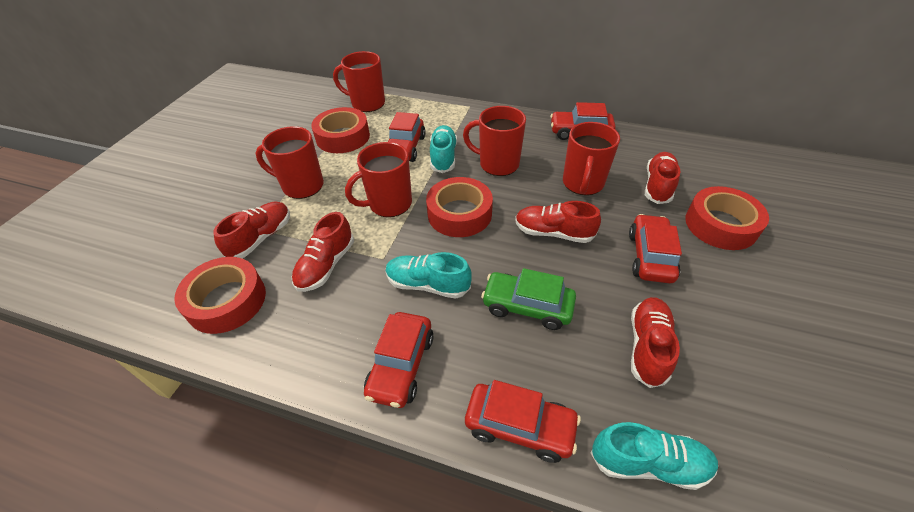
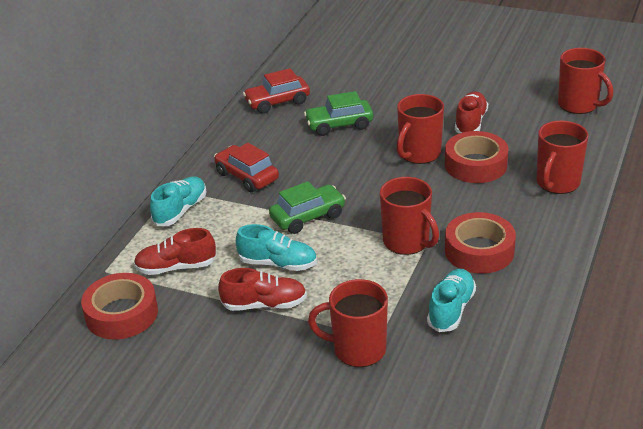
green car: [481,268,576,330] = 1 -> [269,181,346,234] [304,91,373,136] = 2
red car: [364,312,433,408] [388,112,426,162] [465,380,581,463] [550,102,616,140] [629,214,682,283] = 5 -> [214,143,279,192] [243,68,310,114] = 2
red shoe: [213,201,290,258] [292,212,354,292] [515,201,601,243] [631,297,680,388] [645,152,680,204] = 5 -> [134,228,217,275] [218,268,307,311] [455,91,488,134] = 3
red tape: [174,257,266,334] [311,107,370,153] [426,177,493,237] [685,186,769,250] = 4 -> [81,273,158,340] [445,131,508,183] [445,212,516,274] = 3

